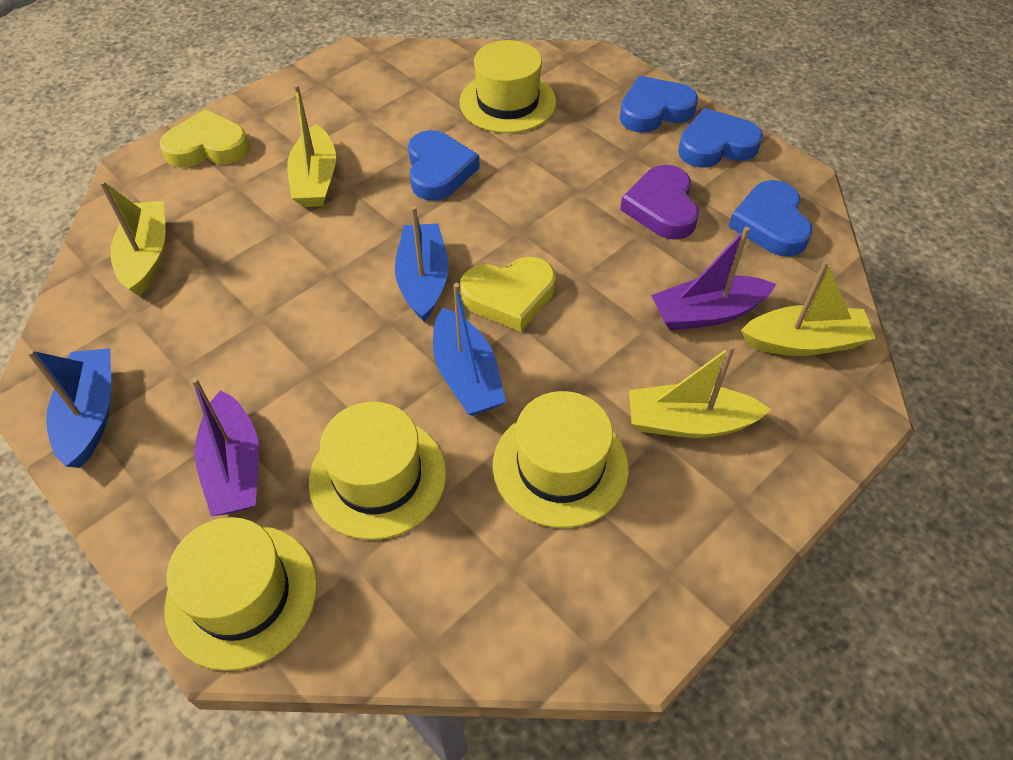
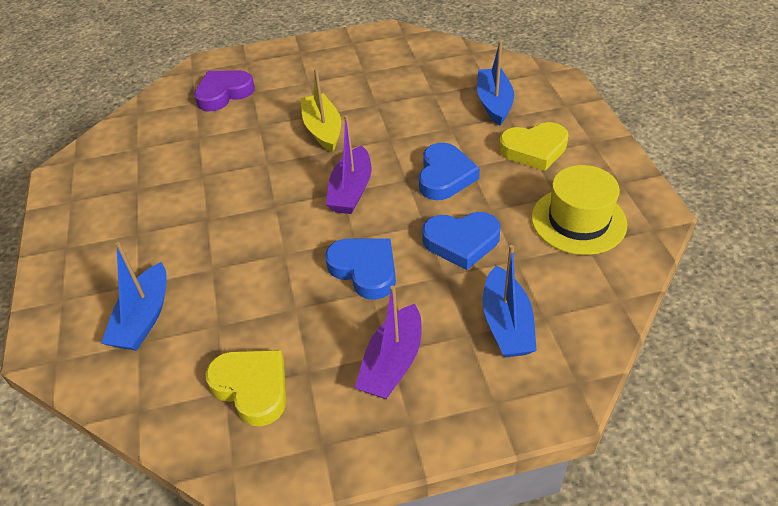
blue heart: [408,130,480,201] [620,76,698,133] [678,108,763,168] [728,180,812,257] = 4 -> [325,239,396,300] [419,143,480,200] [422,212,501,270] = 3
yellow boat: [100,181,166,296] [287,84,336,207] [629,345,771,438] [741,260,876,356] = 4 -> [300,68,341,153] = 1
yellow hat: [165,517,317,671] [309,402,447,540] [459,40,556,133] [493,391,629,528] = 4 -> [531,165,627,255] = 1

